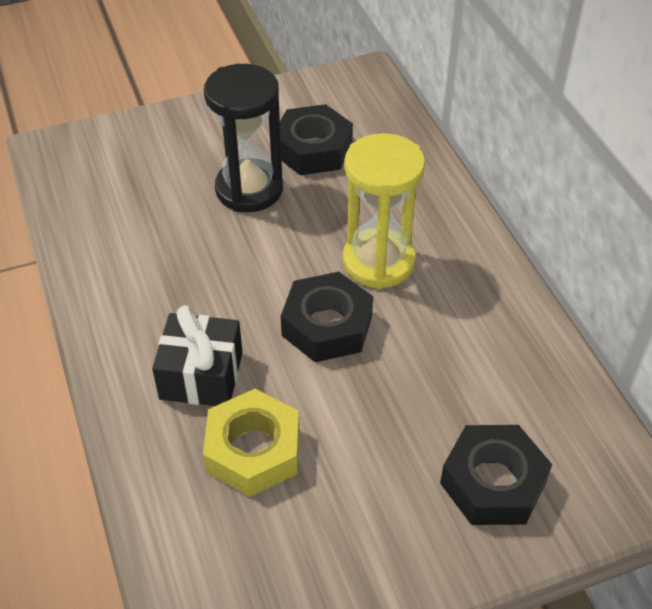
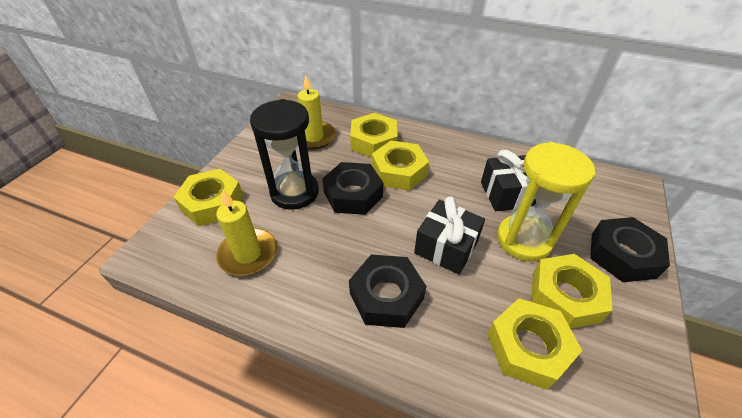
black gift: [152,305,243,406] = 1 -> [414,197,485,275] [481,150,536,211] = 2
yellow candle: none = 0 -> [216,190,277,276] [298,74,336,149] = 2
yellow nut: [203,389,299,497] = 1 -> [173,169,243,226] [350,113,398,158] [372,141,429,191] [487,298,582,390] [531,254,613,329] = 5

